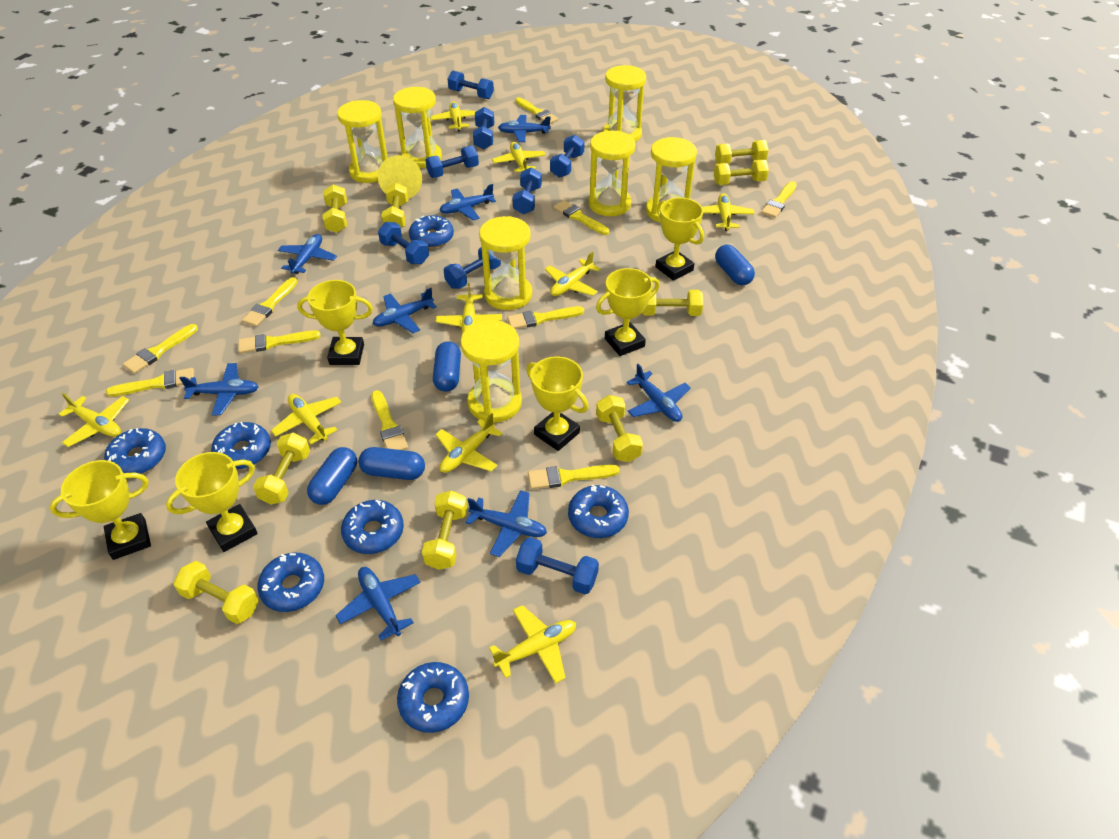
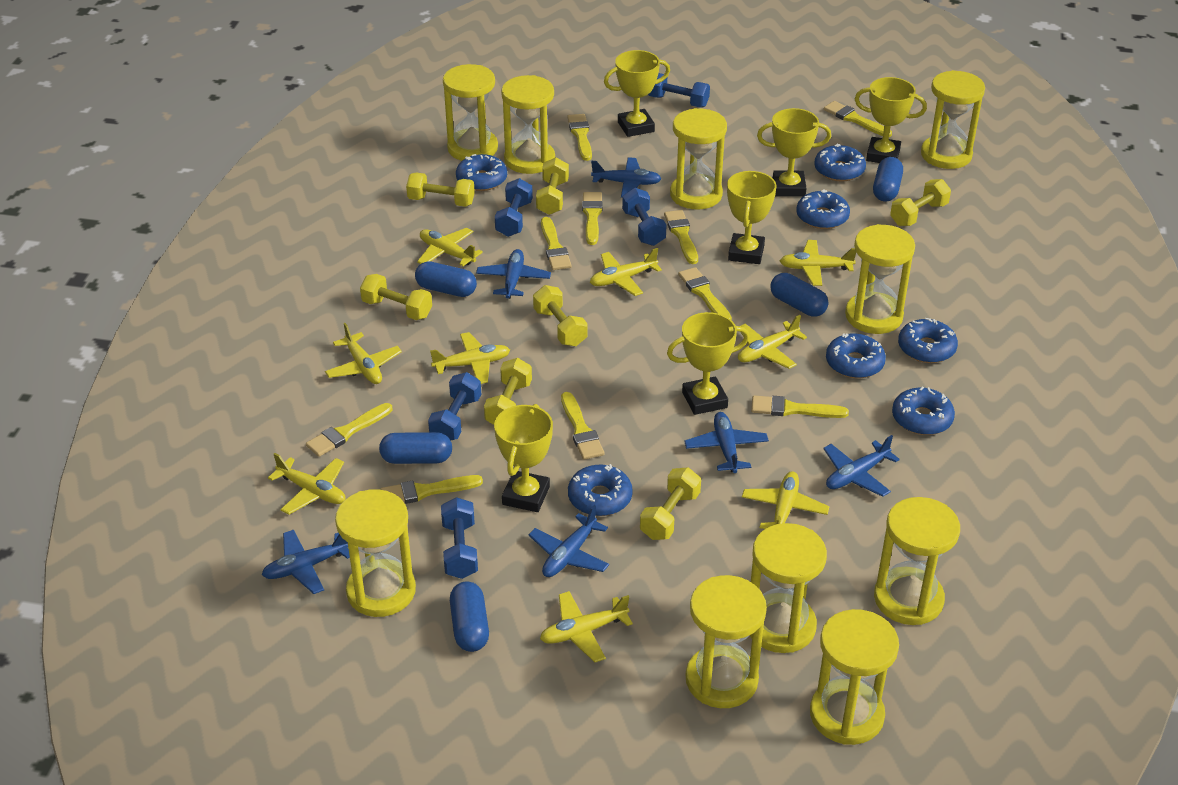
blue capsule: [307,447,357,505] [358,447,425,480] [433,341,461,392] [715,244,755,286] = 4 -> [379,432,452,464] [415,261,477,297] [450,581,489,652] [770,273,828,317] [873,157,903,202] = 5
blue dumbbell: [378,222,429,264] [426,146,479,178] [444,247,501,289] [448,71,494,99] [473,107,494,149] [512,167,542,214] [516,537,599,594] [550,135,584,178] = 8 -> [428,372,481,441] [441,497,478,579] [495,178,533,237] [622,188,667,246] [648,73,710,107] = 5
blue plane: [180,363,259,415] [278,234,337,274] [335,567,421,640] [373,288,437,333] [439,184,496,220] [466,490,547,557] [498,115,551,142] [627,364,691,422] = 8 -> [262,530,350,594] [476,249,551,299] [529,505,609,577] [591,157,662,198] [684,412,769,473] [823,435,900,497] = 6
yellow cone: [378,155,422,199] = 1 -> none = 0
yellow dumbbell: [173,561,259,624] [253,432,310,505] [322,185,347,233] [382,182,408,228] [422,490,467,570] [596,395,643,462] [642,289,703,316] [714,160,769,185] [715,140,769,164] = 9 -> [360,274,432,320] [406,173,475,207] [484,358,532,425] [533,285,587,346] [536,157,569,215] [640,467,701,540] [890,179,951,226] = 7
yellow hourglass: [337,100,388,183] [393,87,442,168] [461,320,522,423] [479,216,532,310] [588,131,636,216] [603,65,646,142] [646,137,697,223] = 7 -> [335,489,416,617] [443,64,498,161] [501,75,555,174] [670,108,727,209] [686,575,767,708] [750,523,827,653] [810,609,899,745] [845,224,915,334] [874,497,960,625] [921,70,985,169] = 10

